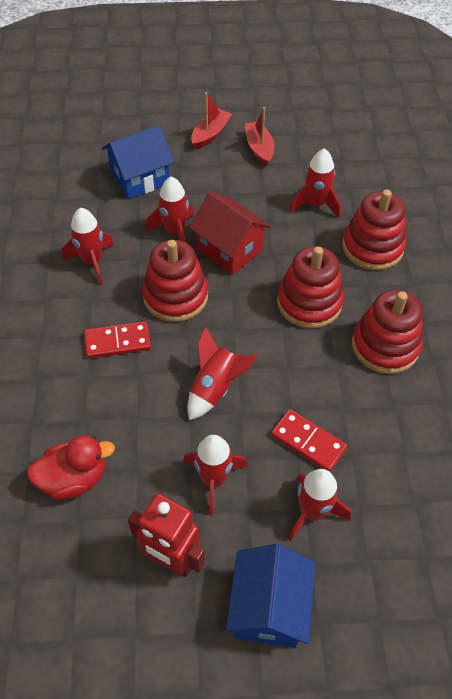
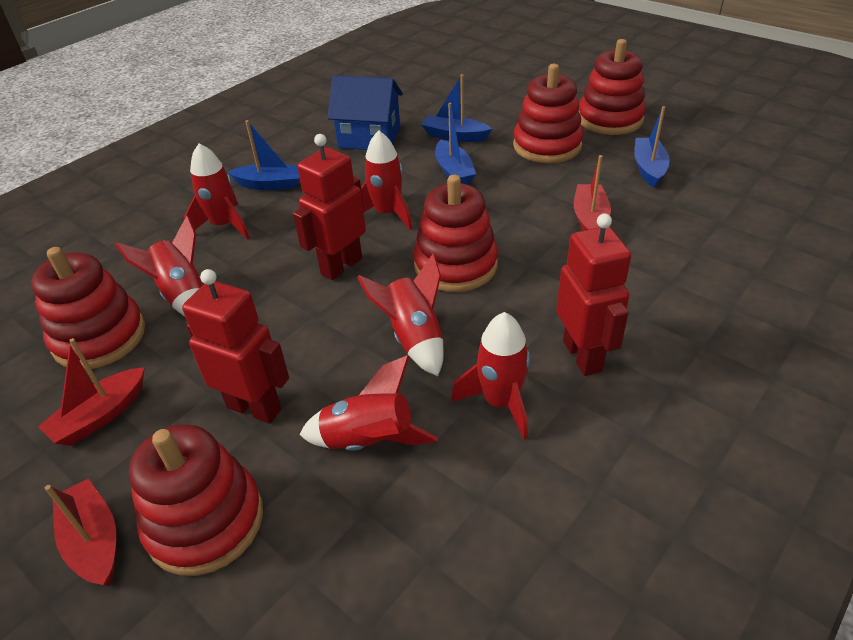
blue boat: none = 0 -> [227,120,300,190] [421,74,492,142] [435,103,476,185] [634,106,670,188] = 4
blue house: [102,125,174,199] [226,544,315,648] = 2 -> [327,75,403,150] = 1
red boat: [191,92,232,149] [245,107,274,166] = 2 -> [38,338,144,446] [45,479,116,586] [574,155,611,231] = 3
red domino: [84,321,151,359] [271,409,347,472] = 2 -> none = 0
red duck: [27,435,115,500] = 1 -> none = 0
red house: [189,192,271,275] = 1 -> none = 0
red robot: [128,493,205,577] = 1 -> [182,269,289,424] [293,134,366,280] [556,213,631,376] = 3
red stacking toy: [142,240,208,322] [277,246,344,328] [342,190,406,270] [352,290,423,374] = 4 -> [31,247,145,370] [129,424,263,576] [413,175,498,292] [513,64,583,163] [579,39,646,135] = 5

